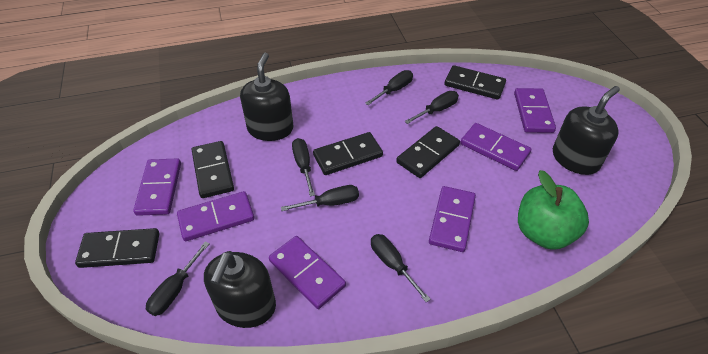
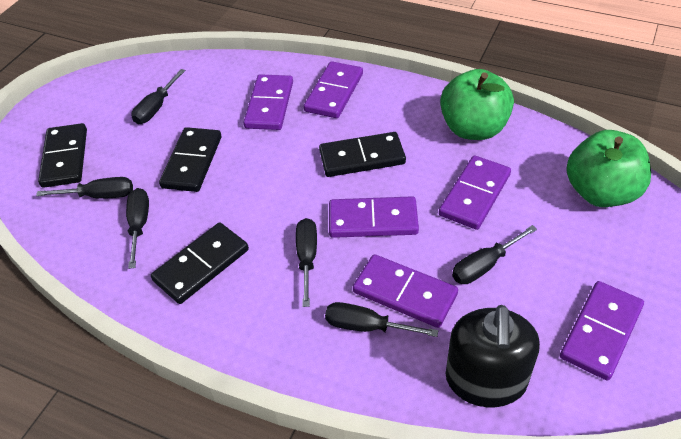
black domino: [75,228,159,268] [192,141,234,198] [313,132,383,175] [396,126,460,178] [444,65,506,100] = 5 -> [38,123,87,188] [151,223,249,304] [159,127,221,192] [319,132,406,177] = 4
black soap dispenser: [204,251,276,328] [240,52,293,141] [553,86,620,175] = 3 -> [446,305,540,407] = 1
green apple: [518,170,589,250] = 1 -> [440,69,514,140] [566,130,651,207] = 2

